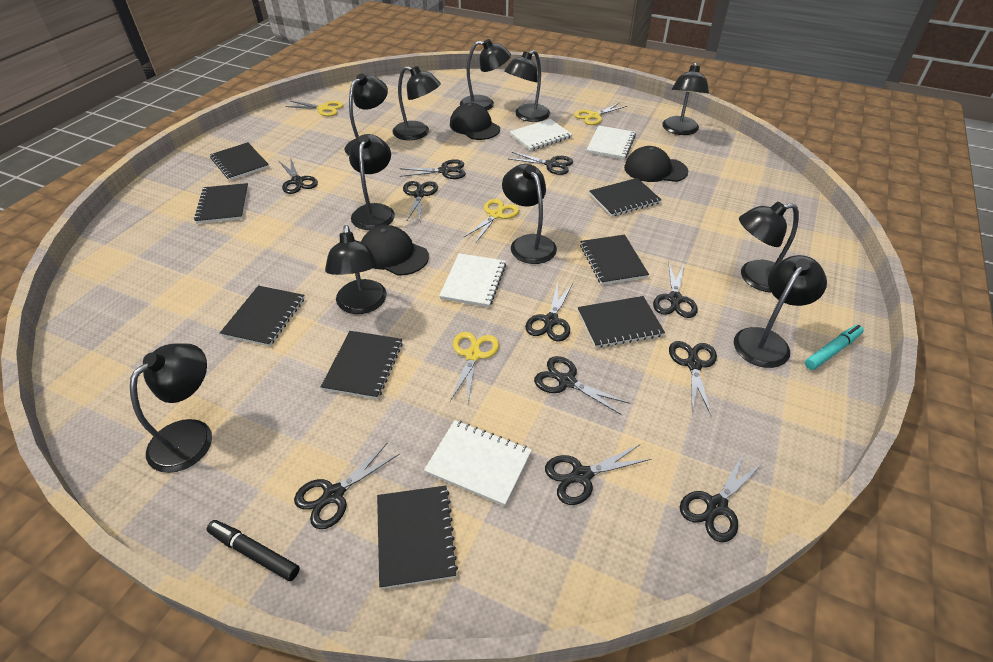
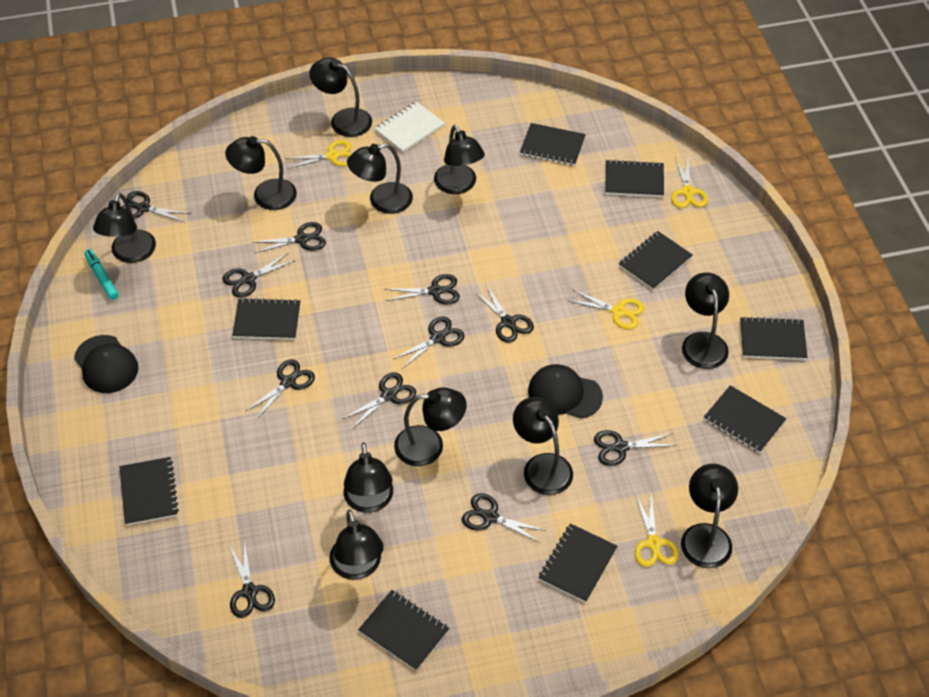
black cap: [361,225,429,276] [450,103,500,140] [624,146,688,182] = 3 -> [74,335,138,393] [528,364,603,419] = 2
black marker: [206,520,300,581] = 1 -> none = 0
black notebook: [194,183,248,224] [210,142,269,181] [220,286,305,347] [321,331,403,399] [377,486,458,589] [578,296,665,348] [580,235,649,285] [589,178,662,217] = 8 -> [119,457,179,526] [232,298,300,340] [358,590,450,671] [520,123,586,166] [538,523,617,603] [605,159,664,197] [619,231,693,290] [704,385,786,453] [740,316,808,360] = 9
white notebook: [424,420,532,506] [439,253,506,307] [509,119,572,151] [586,126,636,159] = 4 -> [375,101,445,153] = 1

